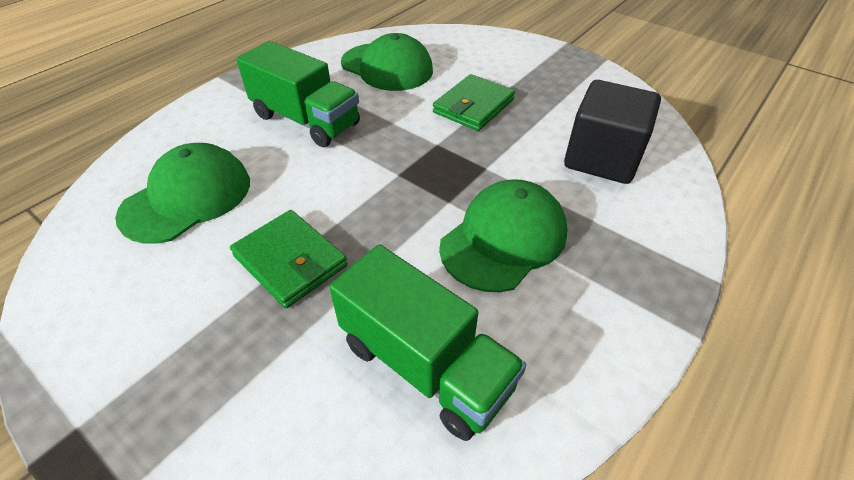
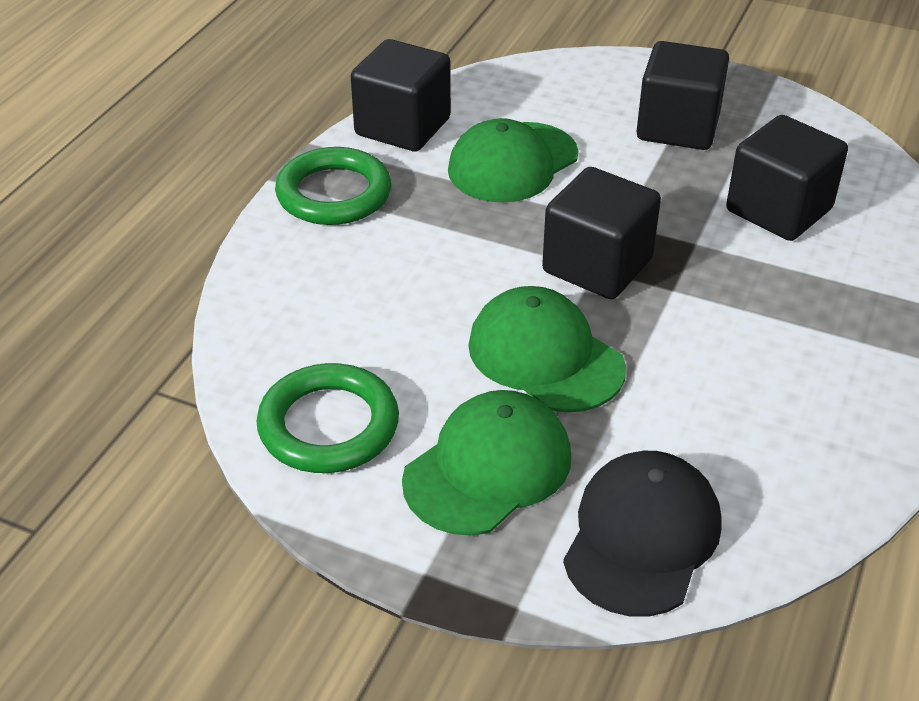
black cap: none = 0 -> [563,451,722,617] = 1
black cube: [564,80,661,184] = 1 -> [351,39,451,151] [542,167,661,299] [636,41,729,150] [726,115,848,241] = 4
green ring: none = 0 -> [257,363,399,473] [275,147,391,225] = 2
green truck: [236,41,360,147] [329,245,526,441] = 2 -> none = 0
green wallet: [230,210,348,308] [433,74,515,131] = 2 -> none = 0

